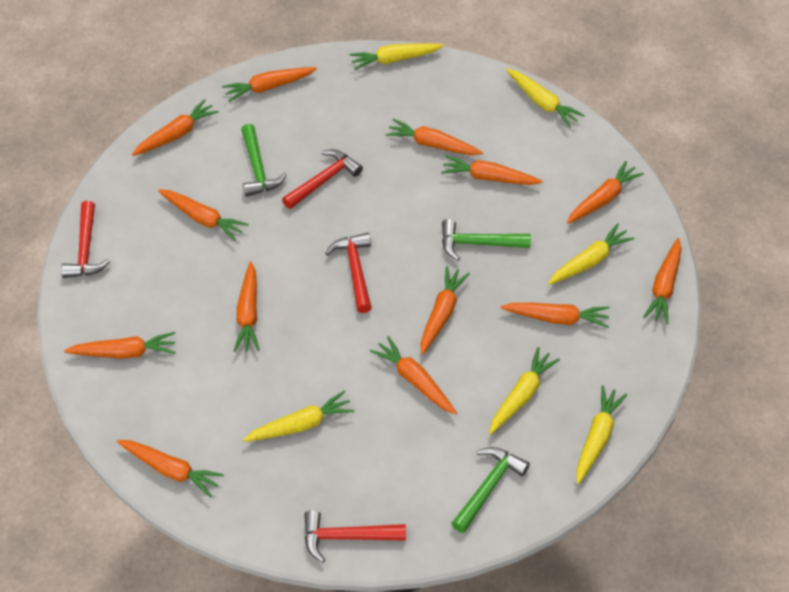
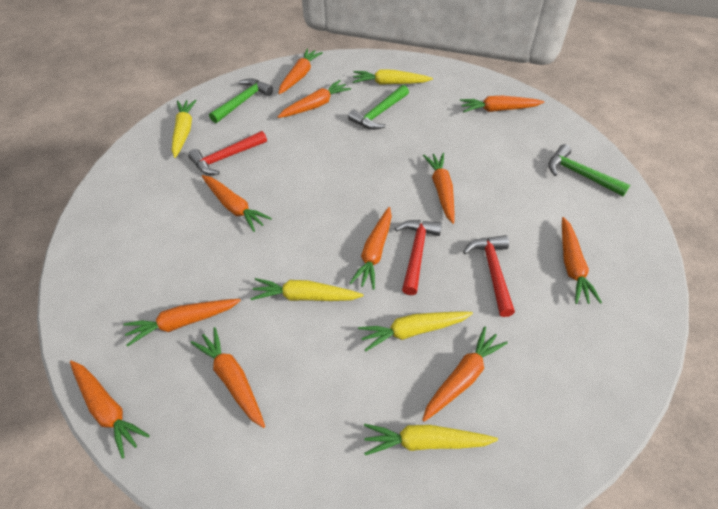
orange carrot: [64,332,176,359] [117,440,224,497] [132,99,219,156] [158,189,249,241] [222,67,317,102] [234,261,260,352] [370,336,457,414] [386,119,483,155] [421,266,470,355] [441,155,543,185] [500,303,609,328] [567,161,644,224] [643,238,681,324] = 13 -> [70,360,150,459] [123,299,241,347] [191,327,265,428] [202,175,272,232] [278,48,323,94] [278,80,351,118] [350,207,392,290] [422,326,508,422] [423,153,455,224] [460,96,544,113] [562,217,602,304] = 11
red hammer: [61,201,110,278] [282,149,363,209] [304,510,406,563] [325,233,372,313] = 4 -> [188,131,267,175] [395,220,442,295] [463,235,515,317] = 3
yellow carrot: [243,390,355,442] [349,43,444,70] [489,347,560,434] [506,69,585,128] [548,223,635,285] [576,385,627,484] = 6 -> [172,100,197,158] [250,278,363,301] [353,69,433,85] [358,311,473,351] [364,424,498,455] = 5

